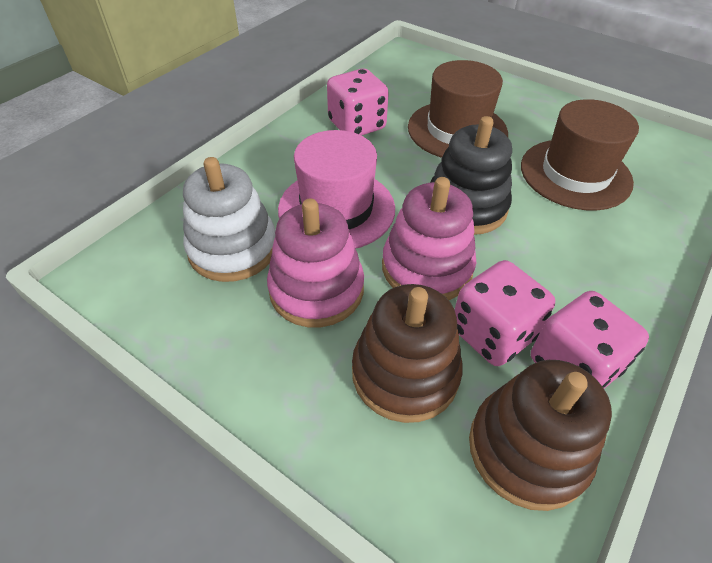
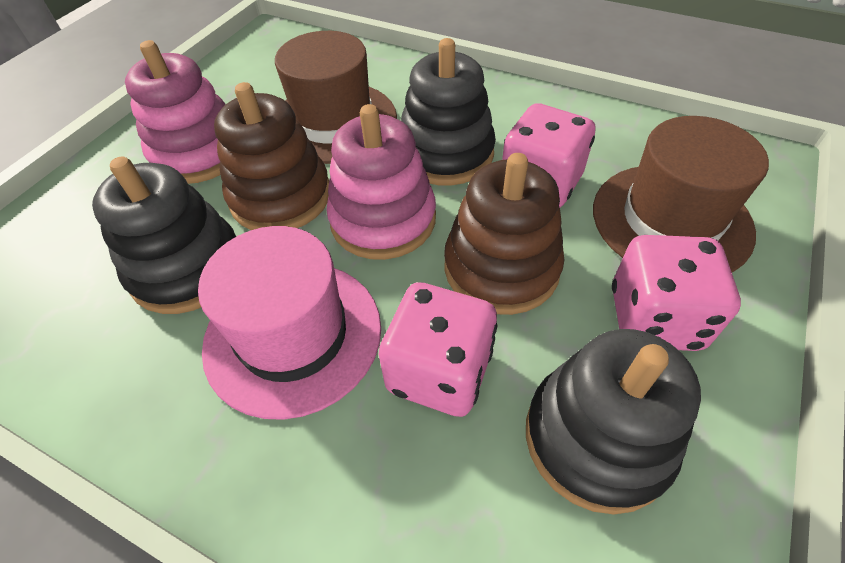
black stacking toy: [430,116,512,235] = 1 -> [92,157,236,314] [401,38,496,186] [526,329,701,514] = 3
white stacking toy: [183,157,275,282] = 1 -> none = 0

